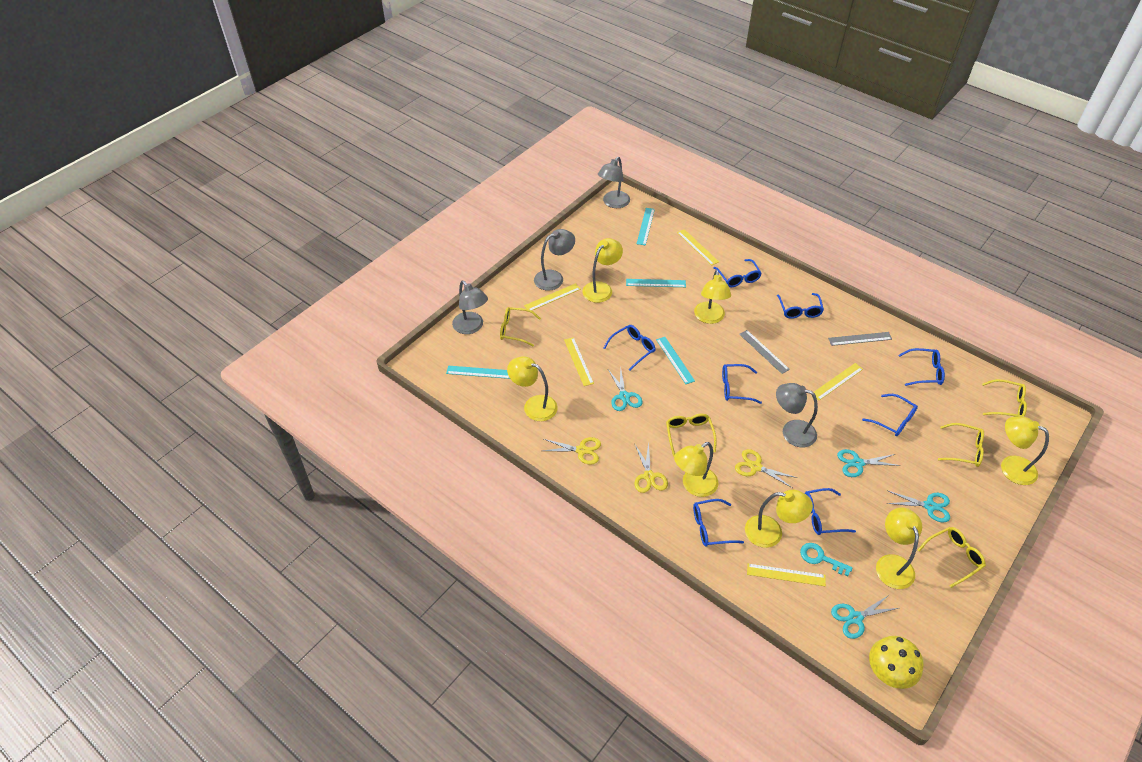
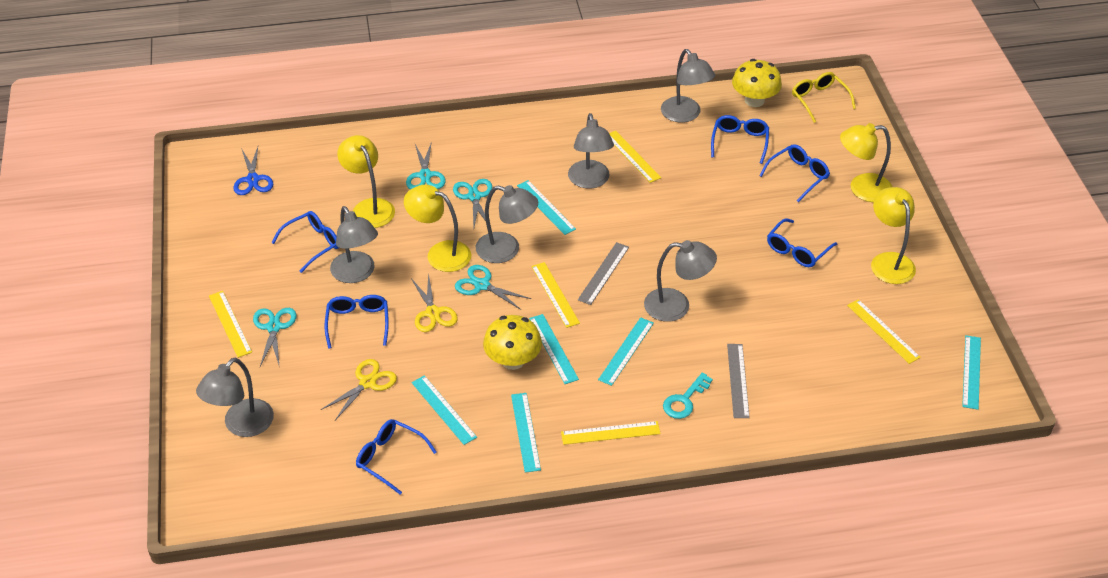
blue glasses: [604,325,655,371] [693,499,744,547] [713,259,762,287] [722,364,762,404] [777,293,824,319] [805,488,856,535] [862,394,918,436] [899,348,945,386] = 8 -> [271,211,339,273] [324,295,389,349] [356,419,437,494] [711,115,769,164] [759,144,830,202] [767,218,837,267] = 6
blue scissors: none = 0 -> [233,147,273,195] = 1
grey lamp: [452,280,488,334] [534,229,575,291] [598,157,630,208] [776,383,818,447] = 4 -> [196,358,274,437] [330,206,378,283] [476,185,538,263] [568,113,614,189] [644,240,717,322] [661,49,715,123] = 6
turquoise ruler: [446,366,510,379] [626,279,686,287] [637,208,655,246] [656,337,695,384] = 4 -> [412,375,477,445] [511,393,541,473] [517,180,576,235] [529,314,579,384] [598,317,654,386] [962,335,981,410] = 6
yellow glasses: [500,307,541,346] [666,414,717,457] [918,527,986,588] [938,423,984,467] [982,379,1027,417] = 5 -> [792,72,856,123] = 1
yellow lamp: [507,356,558,421] [582,238,623,303] [674,442,718,497] [694,270,731,324] [745,490,813,548] [876,508,922,589] [1001,417,1049,485] = 7 -> [337,135,395,228] [404,185,471,272] [840,123,893,202] [871,187,916,284] = 4
yellow mushroom: [869,636,924,689] = 1 -> [483,315,542,370] [732,59,782,107] = 2
yellow scissors: [543,437,601,465] [634,441,668,493] [735,449,798,488] = 3 -> [321,359,397,420] [411,273,458,332] = 2

